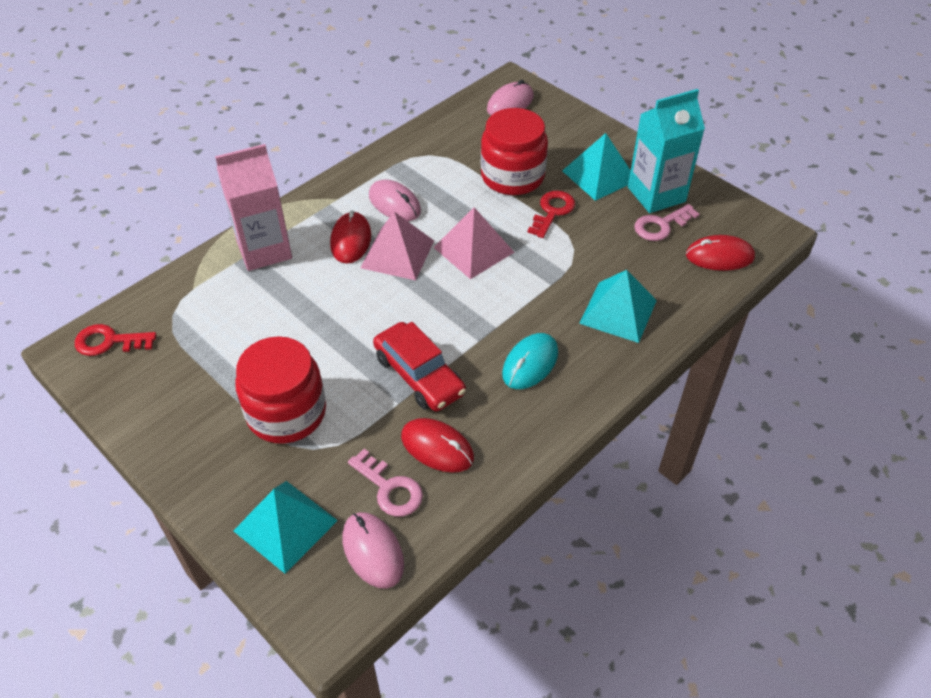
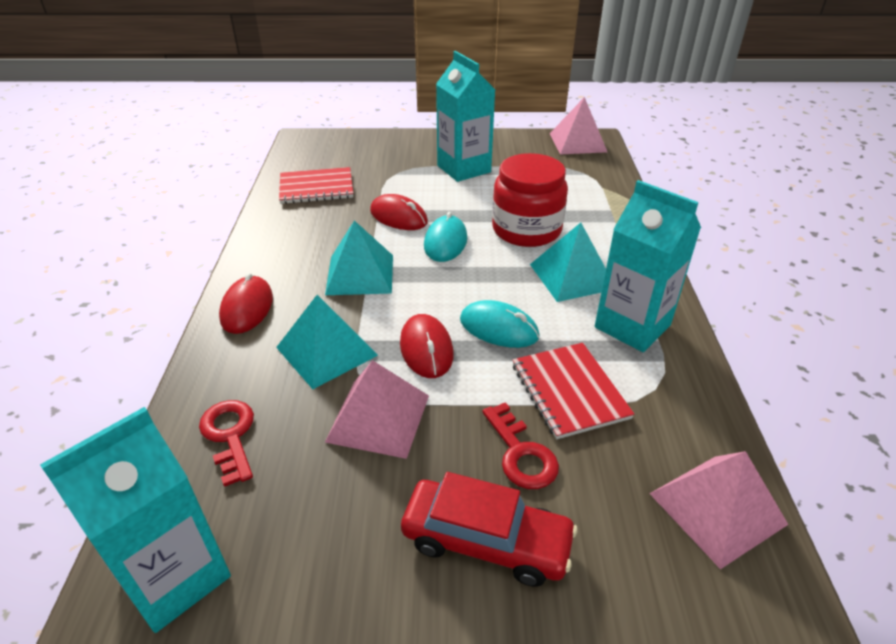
pink carton: [215,144,292,271] = 1 -> none = 0
pink key: [348,449,423,517] [634,204,699,241] = 2 -> none = 0
pink mouse: [342,512,404,589] [369,180,421,221] [487,80,534,115] = 3 -> none = 0
pink pyramid: [360,212,434,280] [433,207,514,279] = 2 -> [325,360,429,459] [550,97,607,155] [649,451,789,569] = 3
red jar: [235,336,326,444] [481,108,548,195] = 2 -> [492,153,568,247] = 1
red notebook: none = 0 -> [279,167,353,204] [512,343,635,439] = 2
turquoise carton: [628,89,705,213] = 1 -> [40,407,231,633] [436,51,495,182] [595,180,701,352] = 3
turquoise mouse: [502,333,558,389] = 1 -> [424,212,467,262] [460,300,539,348] = 2

